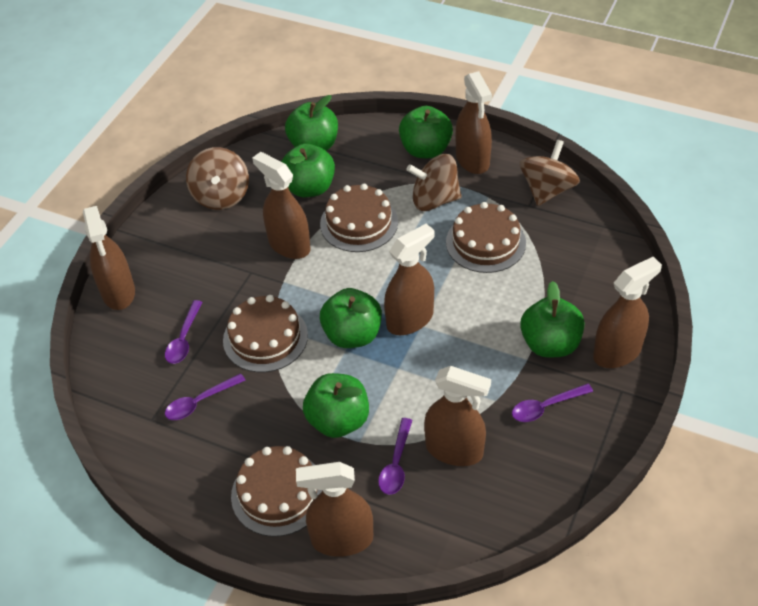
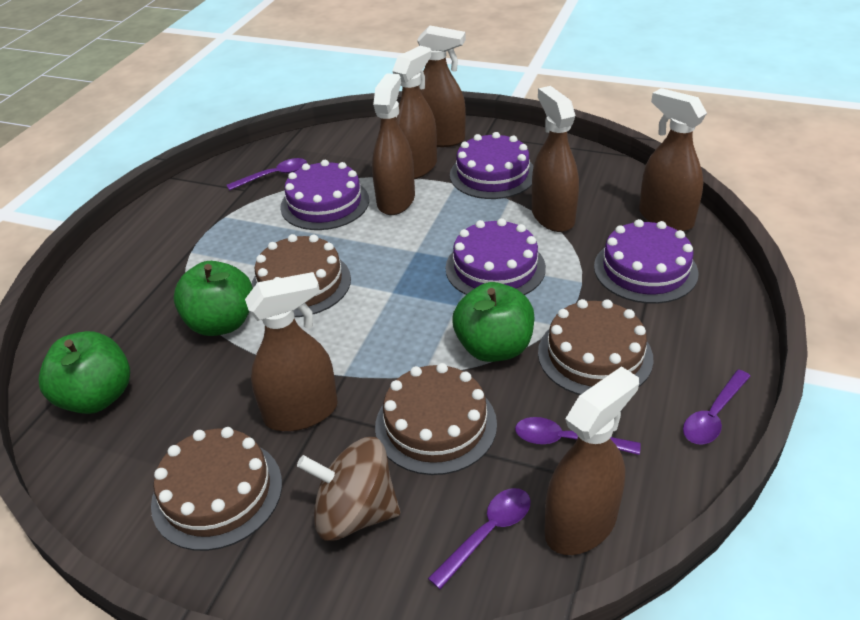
brown spinning top: [186,147,249,210] [406,154,462,211] [519,140,580,206] = 3 -> [297,437,400,541] = 1
green apple: [281,144,335,197] [285,95,338,151] [303,373,369,438] [320,288,382,348] [399,106,453,158] [520,281,584,357] = 6 -> [39,331,130,414] [174,261,253,336] [452,282,534,362] = 3
purple cake: none = 0 -> [280,160,369,230] [446,218,546,295] [450,132,533,199] [594,219,699,304] = 4

